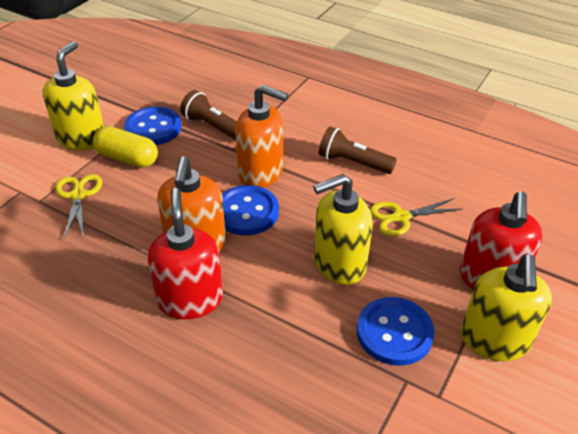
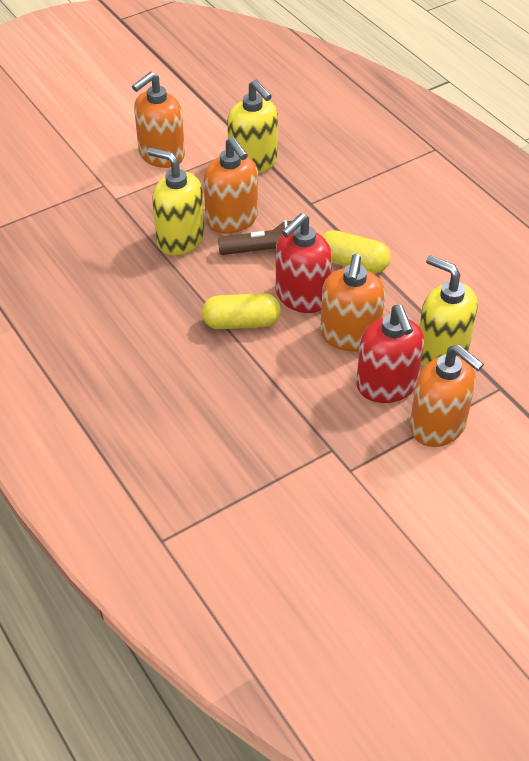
blue button: [124,107,181,145] [222,185,279,235] [357,297,435,366] = 3 -> none = 0
brown flashlight: [180,90,237,140] [319,127,397,174] = 2 -> [218,220,292,255] = 1
orange soap dispenser: [157,156,226,252] [235,85,288,188] = 2 -> [132,72,185,168] [203,136,258,233] [320,254,385,351] [410,344,484,447] = 4
yellow capsule: [93,126,158,168] = 1 -> [202,293,281,329] [322,230,391,273] = 2
yellow scissors: [55,174,102,239] [370,198,463,236] = 2 -> none = 0

